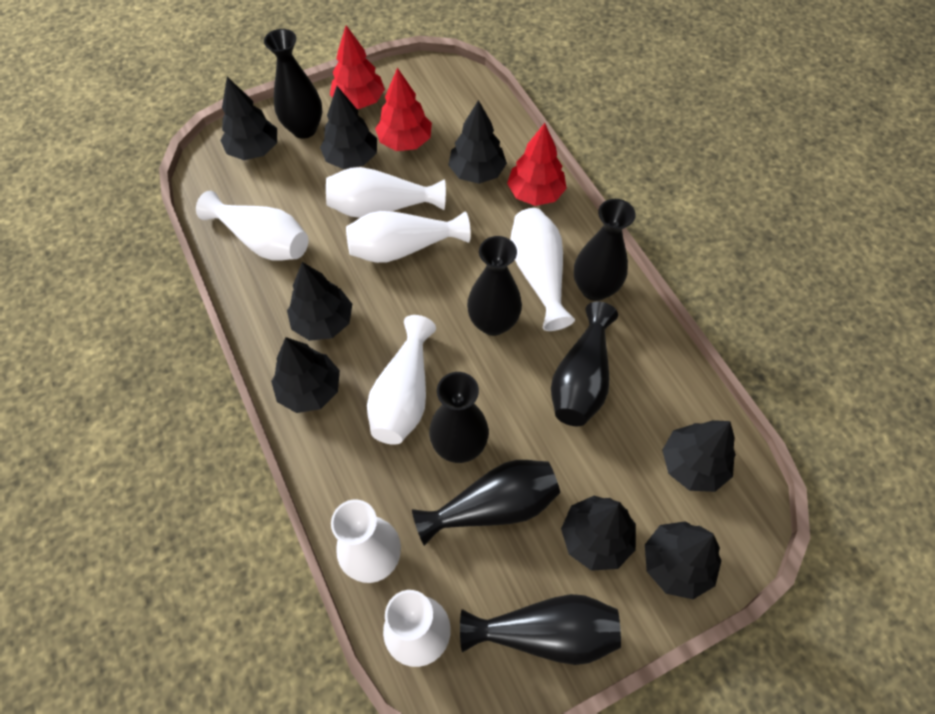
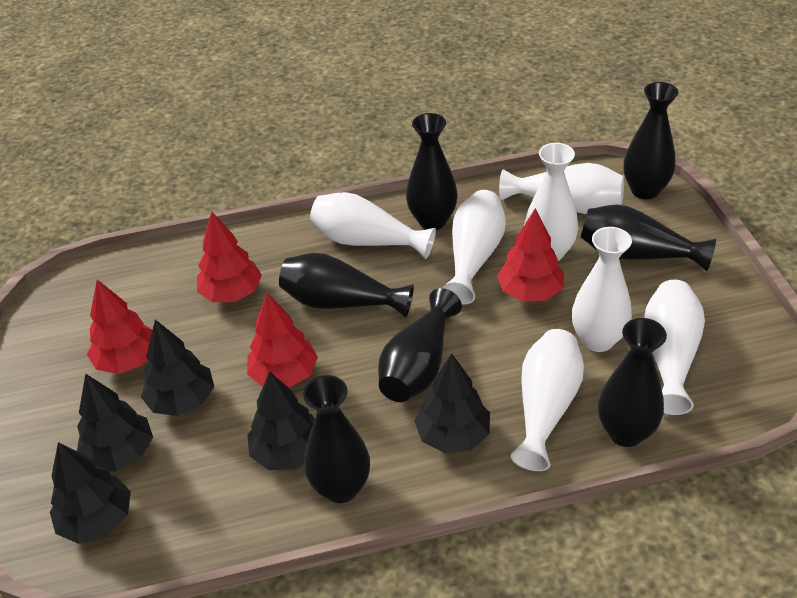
black tree: [220,77,277,160] [271,337,340,413] [287,262,352,341] [320,86,377,169] [448,100,507,184] [561,496,636,571] [645,521,722,599] [662,420,736,492] = 8 -> [50,442,131,544] [77,374,153,471] [141,319,214,416] [247,372,315,470] [414,353,490,453] = 5
red tree: [330,25,385,109] [375,68,432,151] [507,123,567,206] = 3 -> [87,279,153,374] [197,212,262,302] [247,293,318,388] [497,208,564,302] = 4

